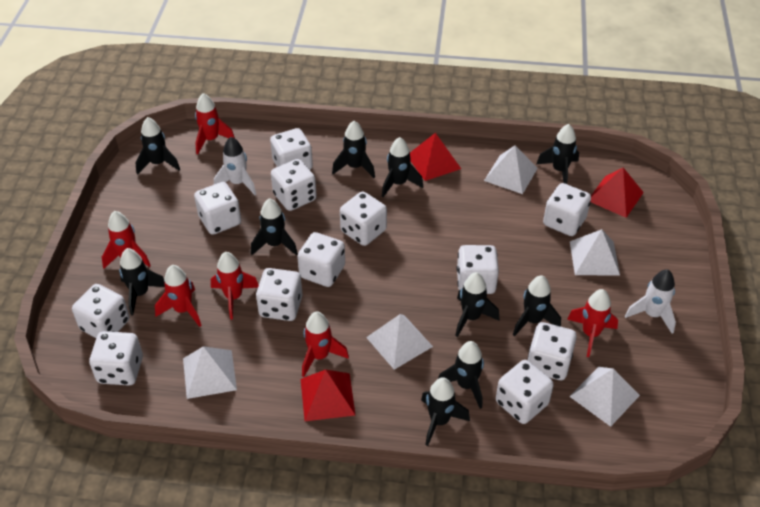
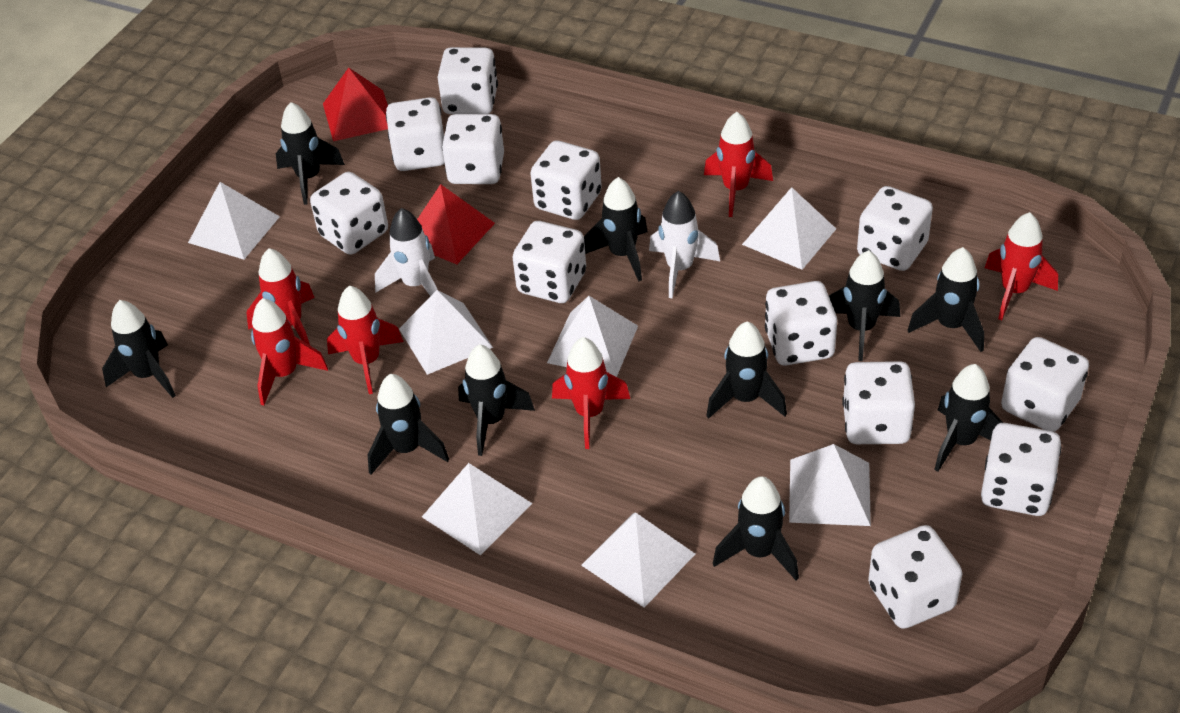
red pyramid: [301,370,355,421] [410,133,461,181] [591,168,644,218] = 3 -> [323,68,388,141] [417,184,495,264] = 2
white pyramid: [183,346,237,399] [366,314,433,370] [484,145,538,194] [569,367,640,427] [570,229,620,276] = 5 -> [188,182,280,260] [399,290,493,375] [422,463,533,556] [547,296,638,377] [581,512,695,608] [742,187,836,270] [789,444,871,526] = 7

